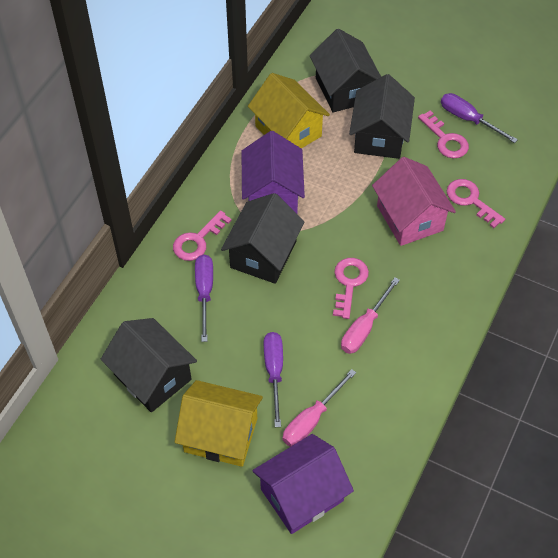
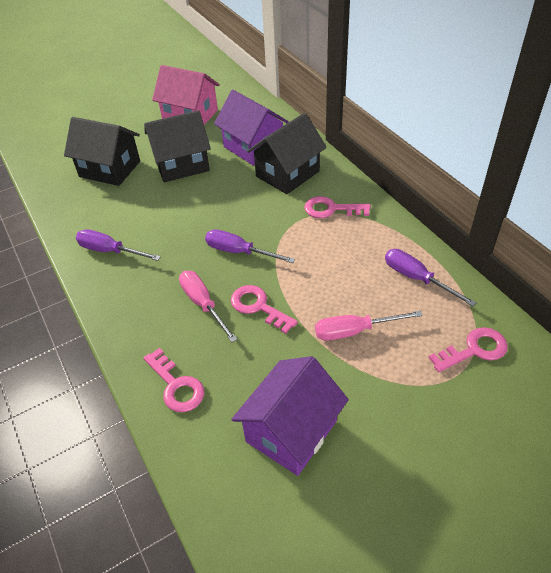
black house: [101,318,197,412] [221,193,304,284] [310,29,381,113] [349,74,415,159] = 4 -> [64,117,140,186] [144,110,211,182] [247,113,327,194] = 3
yellow house: [175,380,263,467] [248,73,330,148] = 2 -> none = 0

